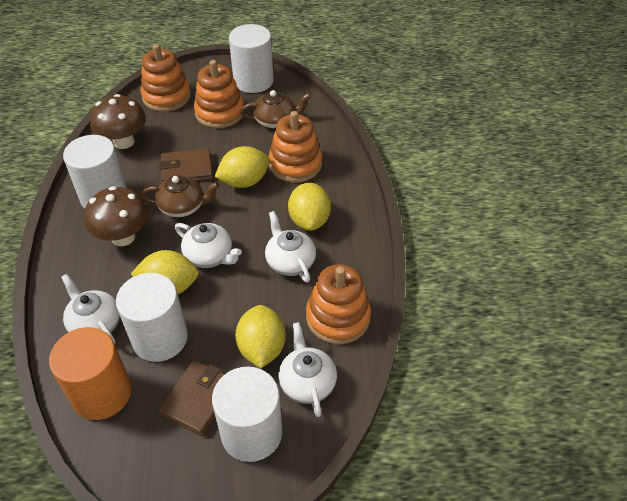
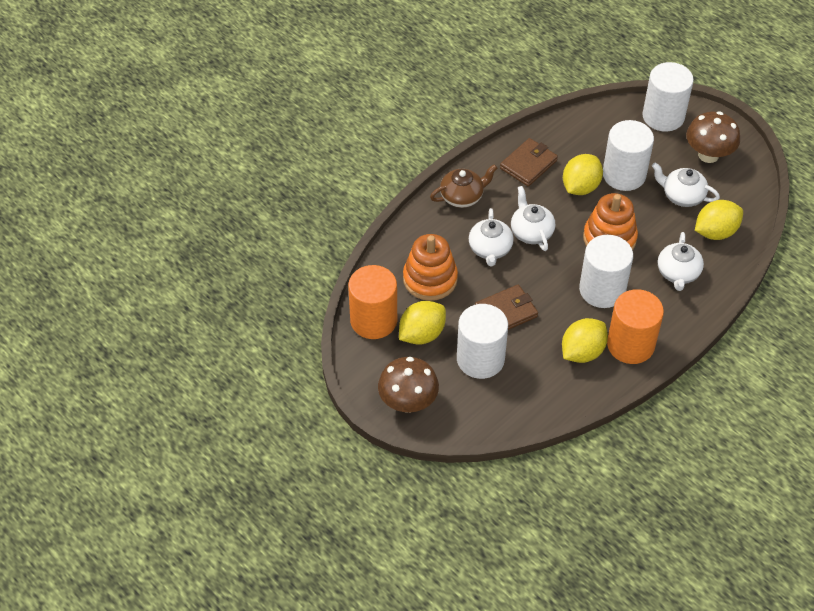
brown teapot: [141,175,220,218] [240,90,311,129] = 2 -> [430,164,497,208] = 1
orange cylinder: [49,327,131,420] = 1 -> [348,265,397,339] [607,289,664,364] = 2
orange stacking toy: [140,44,191,112] [194,60,244,128] [269,111,322,182] [306,264,371,344] = 4 -> [403,234,458,301] [583,193,638,251] = 2

